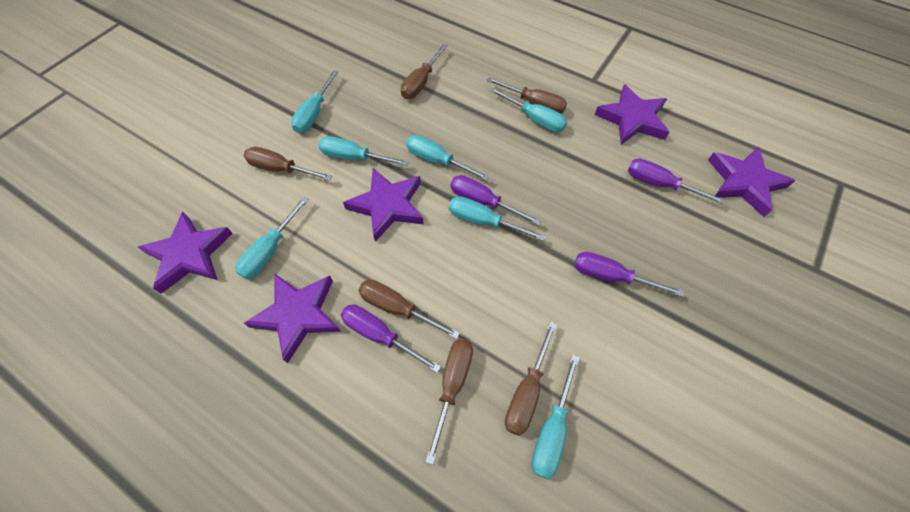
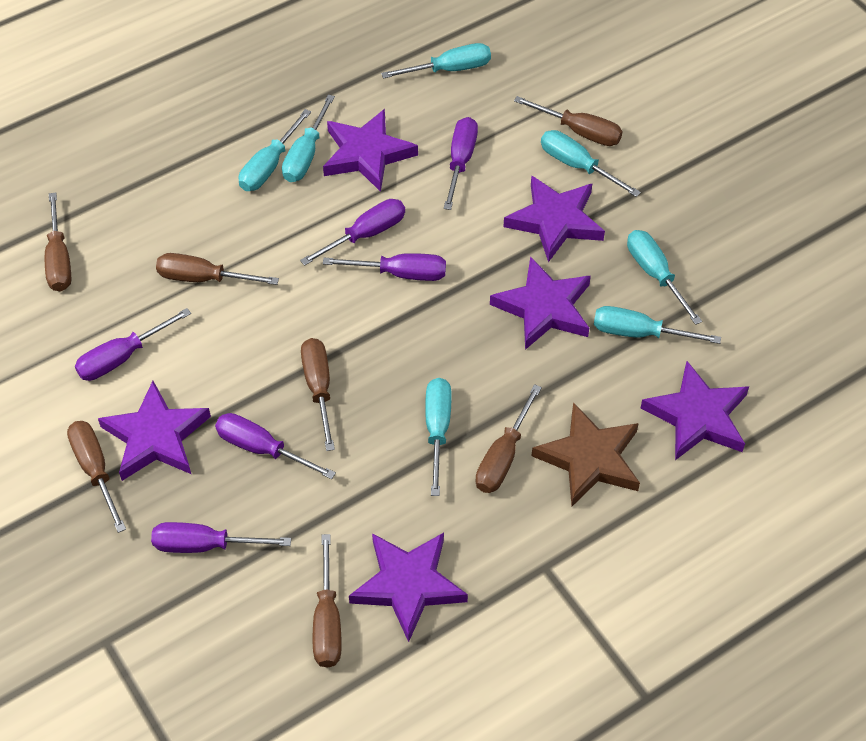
brown screwdriver: [244,147,332,181] [358,280,460,339] [401,44,448,99] [425,339,473,465] [486,77,567,114] [505,321,557,436] = 6 -> [45,192,71,292] [67,421,126,533] [156,253,279,285] [301,338,335,451] [313,534,342,668] [475,384,542,493] [514,96,623,146] = 7
brown star: none = 0 -> [532,402,640,506] = 1
purple screwdriver: [341,304,441,373] [451,175,541,225] [574,252,684,297] [628,159,726,205] = 4 -> [75,308,191,381] [151,522,291,553] [215,413,336,479] [300,199,405,266] [323,253,446,281] [444,117,478,210] = 6
purple star: [138,212,233,294] [244,273,341,363] [343,168,424,242] [595,84,669,145] [708,147,795,217] = 5 -> [98,381,211,481] [323,109,418,192] [349,533,468,642] [490,256,591,350] [503,175,605,262] [641,361,749,460] = 6

